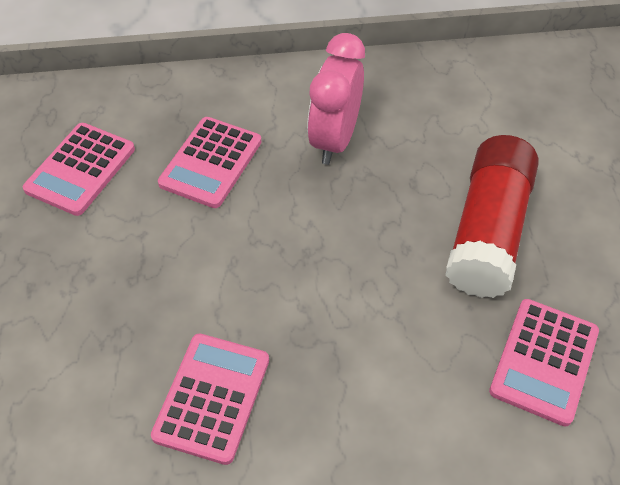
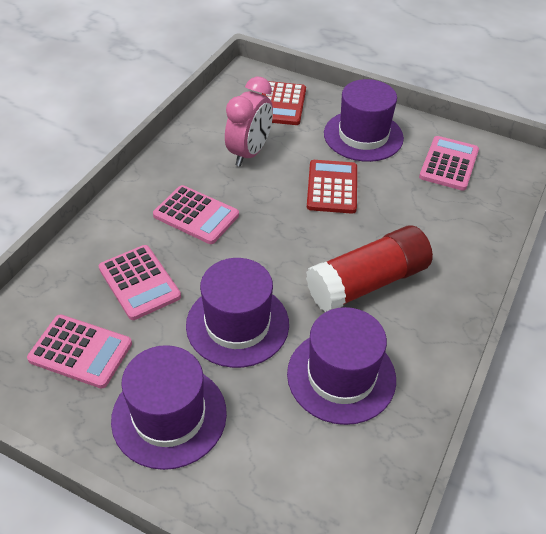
purple hat: none = 0 -> [111,345,227,470] [186,258,289,368] [287,307,396,425] [324,79,404,162] = 4
red calculator: none = 0 -> [262,81,306,125] [307,160,357,214] = 2

